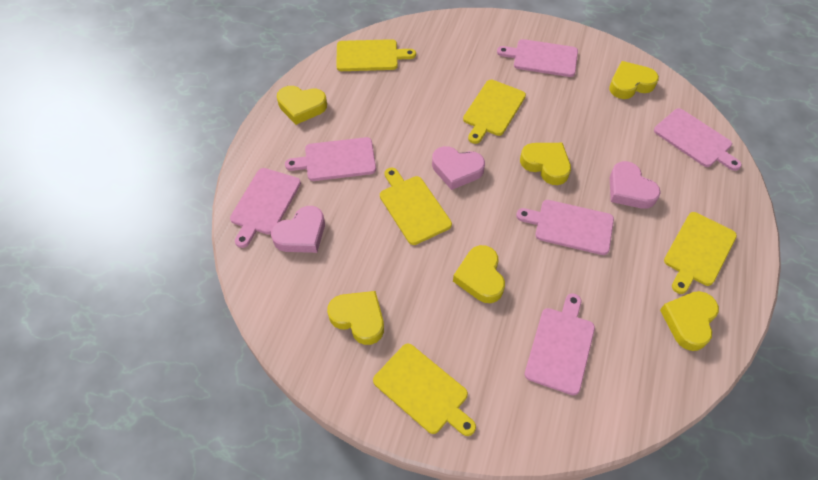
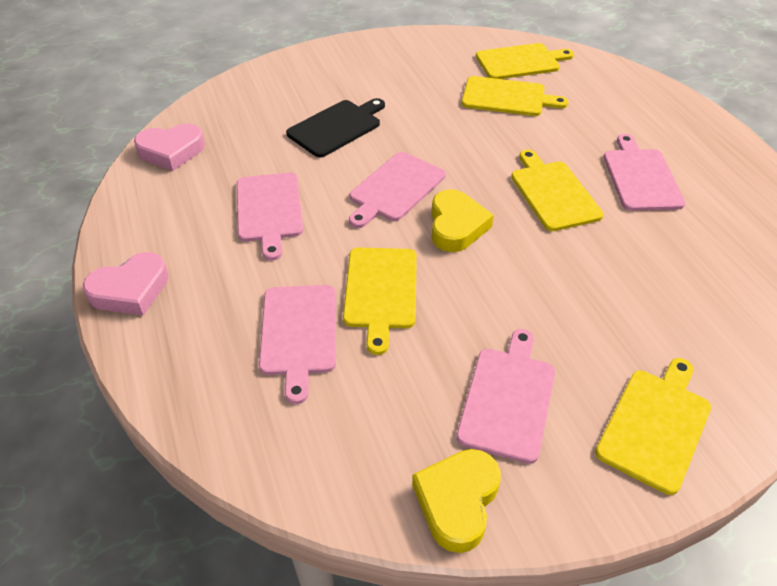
black cutting board: none = 0 -> [286,98,385,157] = 1
pink cutting board: [230,168,301,248] [285,137,376,181] [497,39,578,77] [516,200,614,255] [525,293,595,395] [654,108,742,171] = 6 -> [237,173,303,261] [259,285,336,404] [349,152,446,228] [456,329,555,464] [603,134,685,211] = 5
pink heart: [271,206,325,253] [432,146,485,190] [610,161,661,209] = 3 -> [83,252,169,316] [134,124,205,171] = 2
yellow heart: [277,86,327,125] [327,291,384,345] [453,245,505,303] [520,143,571,185] [609,61,659,99] [660,291,719,351] = 6 -> [412,449,501,553] [432,189,494,252] = 2

